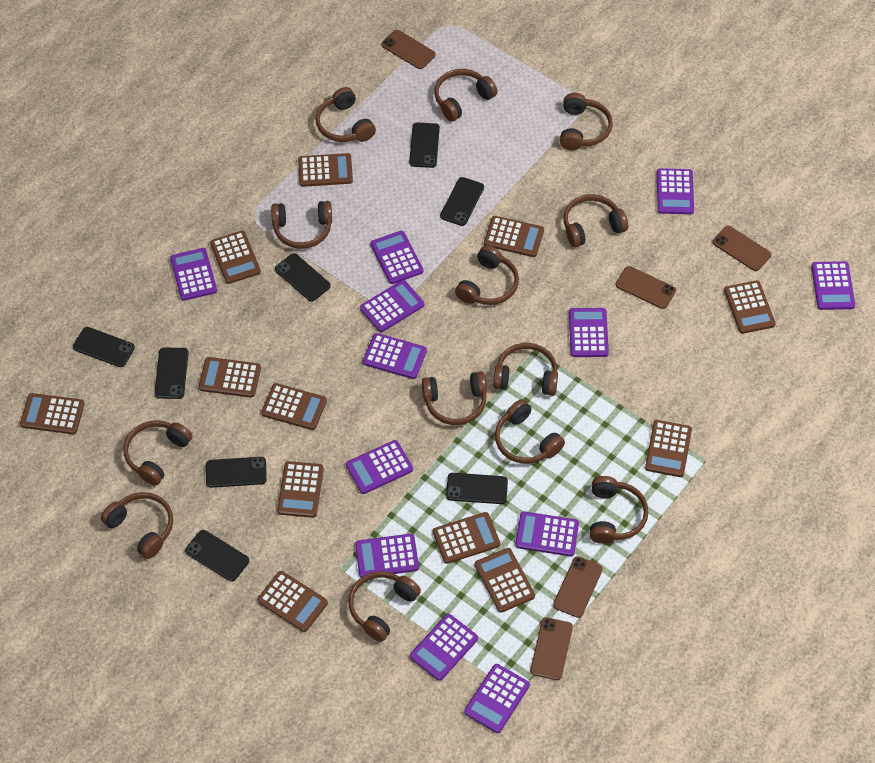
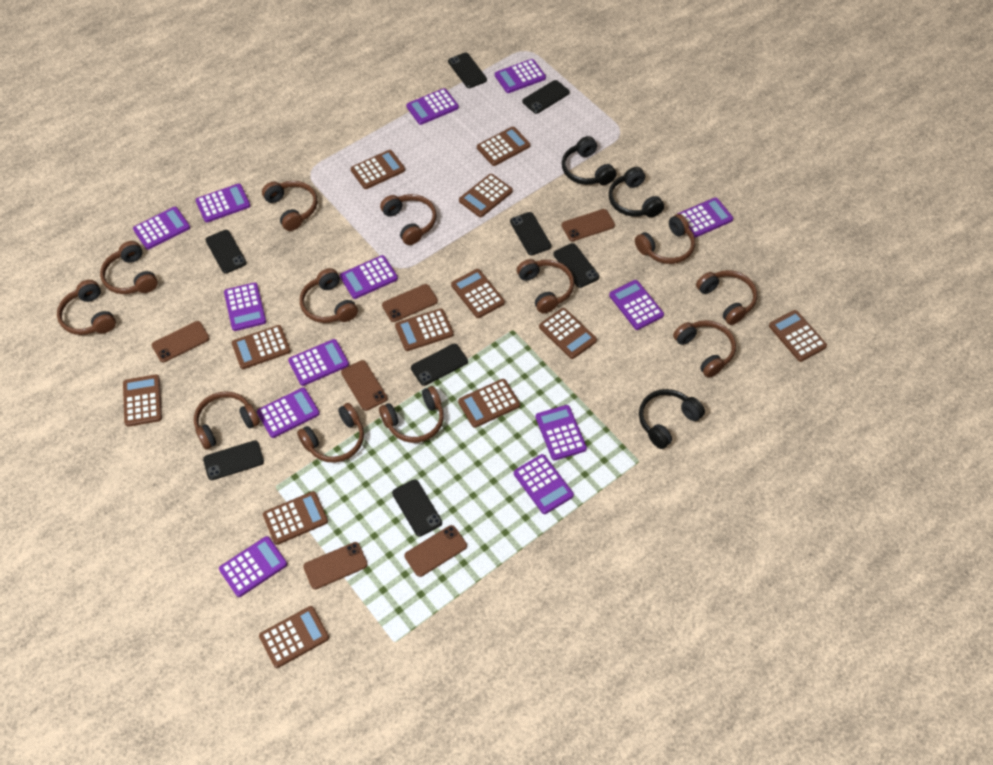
black headphones: none = 0 -> [562,136,616,185] [609,167,664,217] [639,389,705,449] = 3
brown headphones: [101,492,173,559] [123,420,193,486] [271,201,332,249] [316,87,376,142] [349,571,421,642] [422,371,487,425] [435,69,498,122] [455,245,519,305] [493,343,558,396] [495,399,565,464] [560,93,613,150] [564,194,628,247] [590,476,649,544] = 13 -> [57,280,116,335] [100,241,158,294] [194,391,260,449] [262,181,317,231] [297,403,364,463] [300,268,358,323] [379,386,444,443] [380,194,437,245] [517,259,574,313] [635,214,695,264] [673,320,736,378] [696,270,757,325] = 12
brown phone: [381,30,436,69] [530,617,573,680] [553,556,603,618] [616,266,676,309] [713,226,771,271] = 5 -> [152,321,209,362] [303,542,368,589] [341,360,387,411] [382,284,438,322] [404,525,467,577] [562,209,615,241] = 6
purple calculator: [170,248,217,301] [346,440,413,494] [355,534,419,577] [360,280,424,332] [363,333,427,379] [370,231,423,284] [410,614,478,681] [464,664,530,733] [515,511,579,557] [569,308,609,357] [657,168,694,214] [811,261,855,310] = 12 -> [133,207,190,250] [196,184,251,222] [219,536,287,597] [224,282,266,331] [257,387,320,438] [288,339,349,386] [340,255,398,299] [406,88,459,125] [495,59,546,93] [514,454,574,514] [536,405,587,460] [609,280,664,330] [678,197,733,238] = 13

